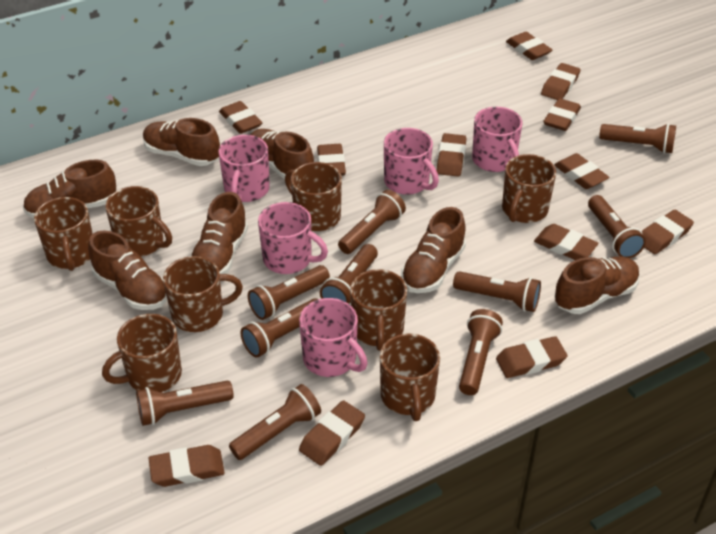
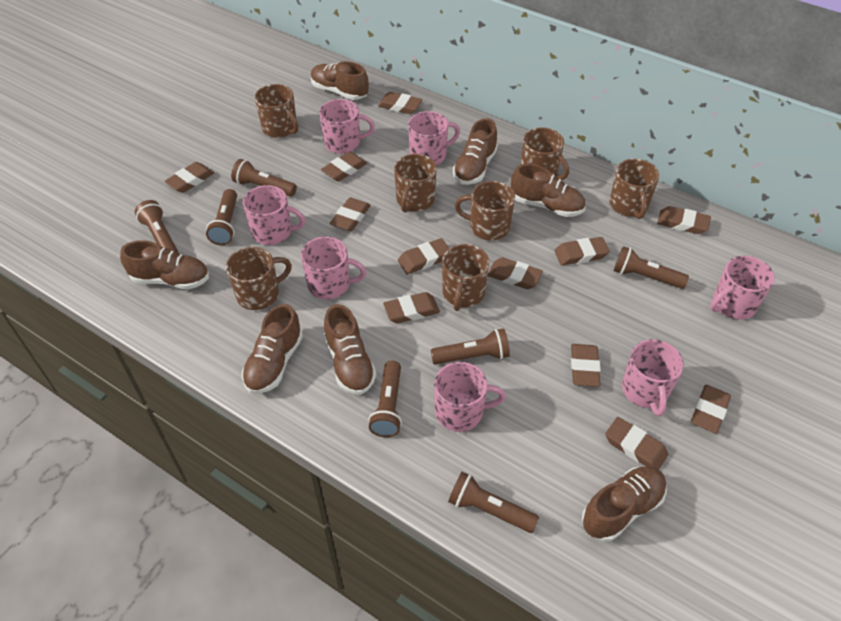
brown flashlight: [136,381,234,426] [229,384,321,460] [240,298,318,358] [248,265,330,320] [320,244,378,304] [338,190,406,254] [453,271,541,312] [459,309,503,395] [588,195,646,258] [599,124,676,153] = 10 -> [135,200,178,252] [206,189,237,245] [231,159,297,197] [368,360,402,437] [431,328,510,365] [448,472,539,533] [614,246,689,289] = 7
brown mug: [34,197,93,271] [102,314,182,392] [105,186,172,257] [163,256,243,332] [285,162,342,231] [350,269,407,351] [380,333,440,421] [502,154,556,223] = 8 -> [226,247,292,310] [255,84,298,138] [394,154,436,213] [442,244,489,311] [455,181,515,241] [521,127,569,180] [609,159,659,219] = 7
pink mug: [219,135,270,202] [258,202,328,274] [299,298,368,377] [384,128,439,195] [472,107,522,172] = 5 -> [243,185,305,245] [301,237,366,299] [319,99,375,154] [408,111,460,165] [434,362,506,432] [622,339,684,416] [710,256,775,320] = 7

